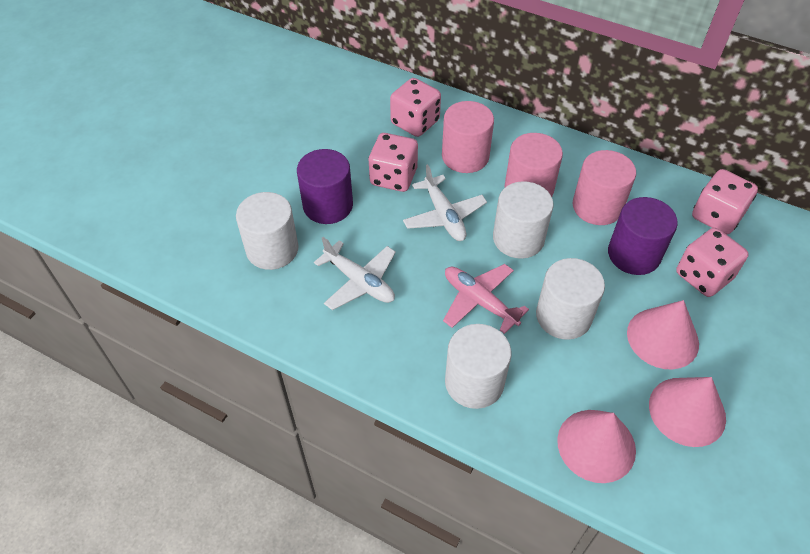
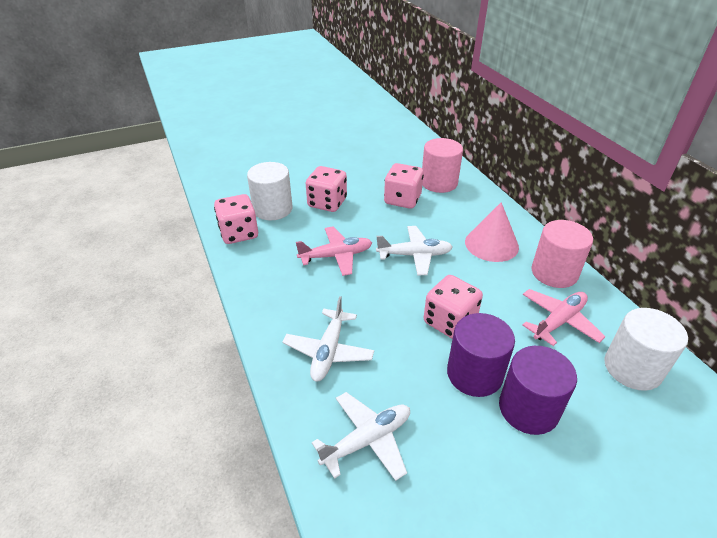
pink cone: [557,410,636,483] [627,300,699,370] [649,377,726,447] = 3 -> [465,202,519,262] = 1
pink cylinder: [442,101,494,173] [504,133,563,197] [573,150,636,225] = 3 -> [422,138,463,193] [532,220,593,288] = 2
pink plane: [443,264,529,334] = 1 -> [296,227,372,276] [522,289,606,346] = 2
white cylinder: [236,192,299,270] [445,324,511,409] [493,181,554,259] [536,258,605,340] = 4 -> [247,162,293,220] [604,308,688,391] = 2
white plane: [314,237,396,310] [403,164,487,241] = 2 -> [283,296,374,382] [312,392,410,481] [376,226,453,276] = 3

